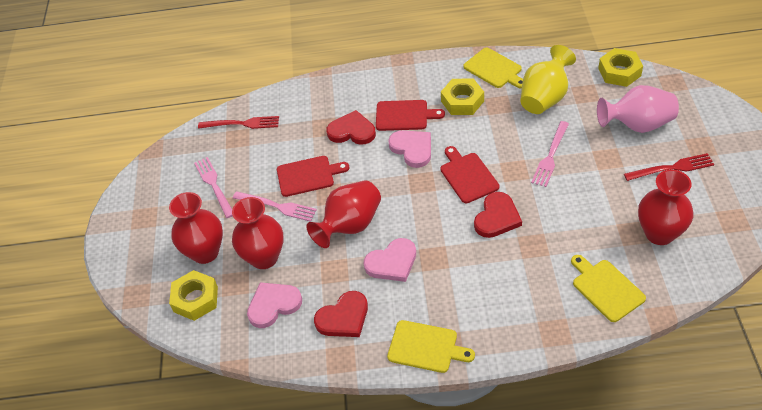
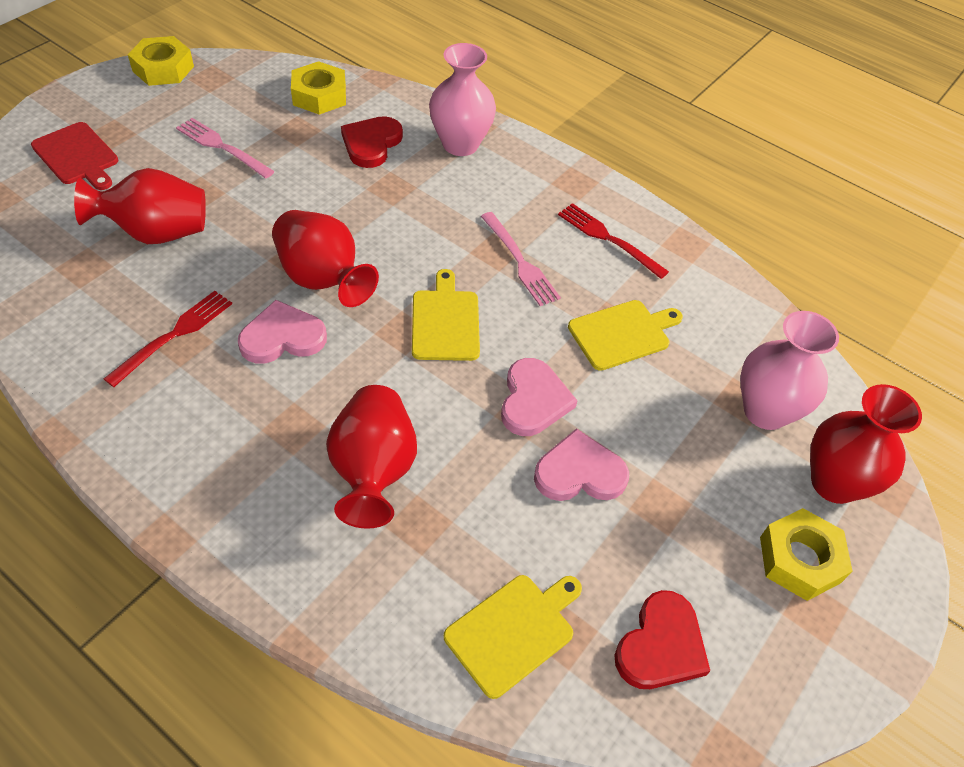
pink fork: [194,157,232,218] [233,191,317,222] [531,121,569,187] = 3 -> [176,118,275,178] [481,212,561,306] = 2
pink vase: [597,85,679,133] = 1 -> [429,43,496,156] [740,311,839,430] = 2
red cutting board: [277,156,349,197] [376,100,445,131] [440,146,499,203] = 3 -> [31,122,118,190] = 1
red heart: [314,291,368,337] [326,110,376,145] [474,192,522,238] = 3 -> [341,116,403,168] [614,590,710,689] = 2
yellow vase: [520,45,576,114] = 1 -> none = 0

